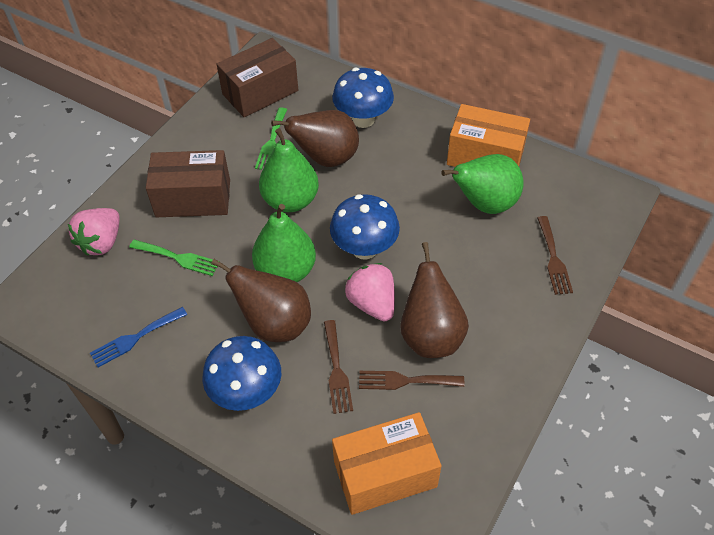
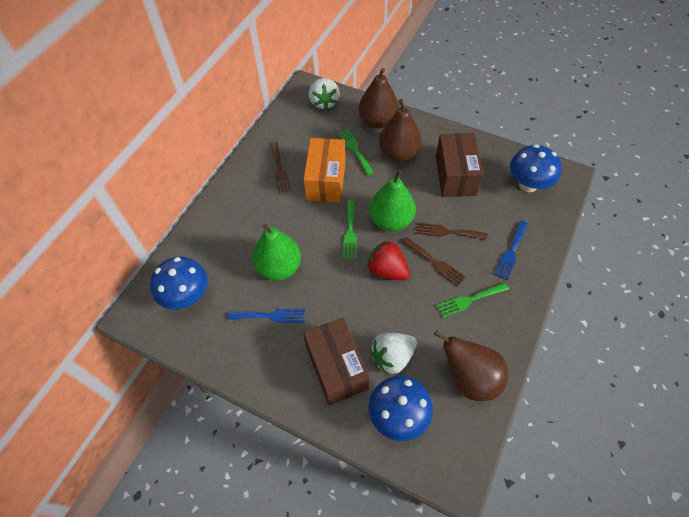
blue fork: [90,307,187,367] = 1 -> [228,309,305,323] [494,221,528,280] = 2
green fork: [129,240,220,276] [255,107,287,170] = 2 -> [338,129,374,175] [343,199,357,259] [437,282,509,318] = 3
green pear: [252,204,316,282] [259,128,319,212] [441,154,524,214] = 3 -> [252,224,301,281] [369,169,416,231] = 2
orange box: [332,412,441,515] [447,104,530,167] = 2 -> [303,138,346,203] = 1
pink strawberry: [68,208,120,256] [345,263,395,321] = 2 -> none = 0
red strawberry: none = 0 -> [367,240,410,281] = 1
white strawberry: none = 0 -> [309,78,340,110] [370,332,417,374] = 2

